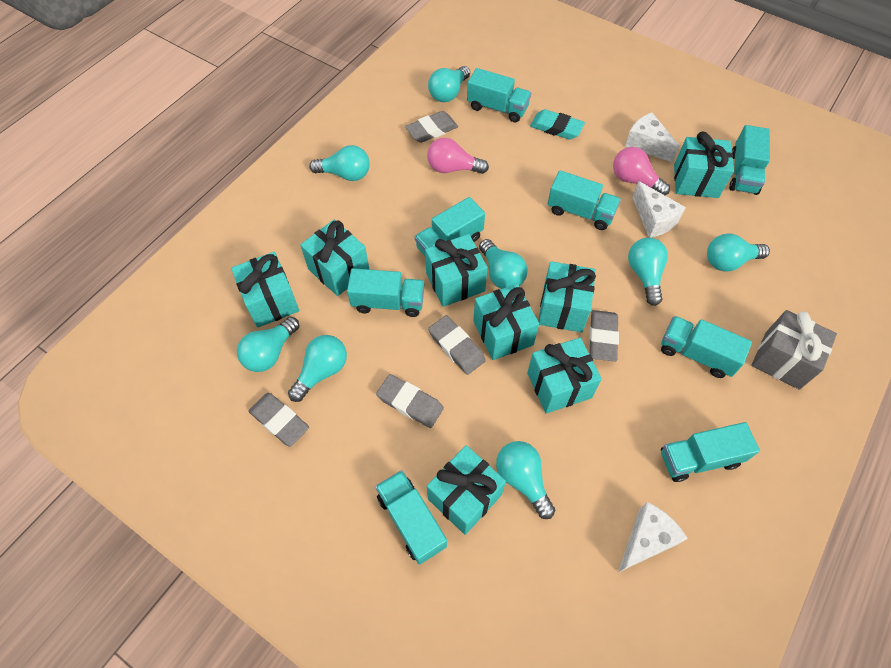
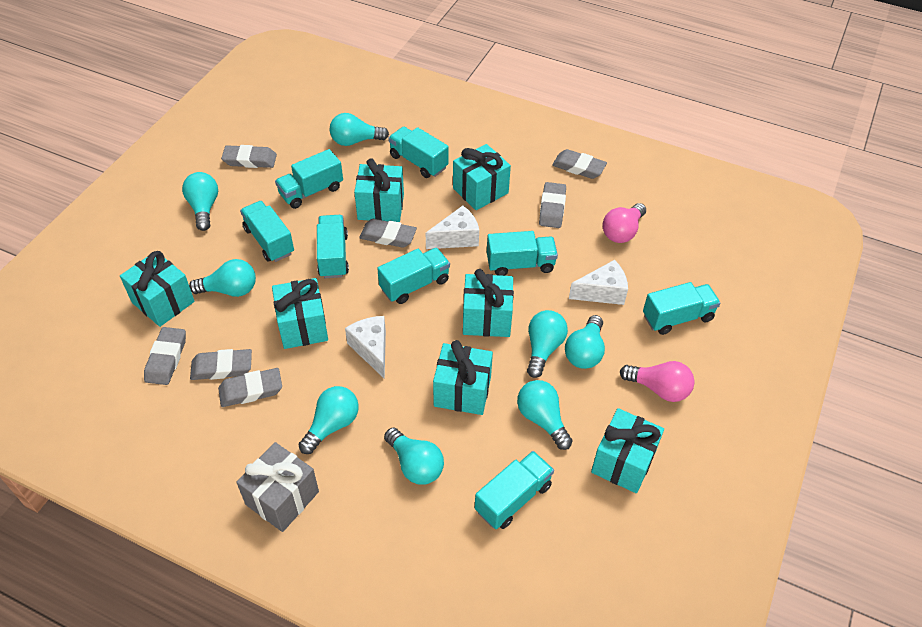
grey eraser: [248,393,309,447] [376,374,444,428] [405,111,458,143] [428,315,486,375] [589,310,619,362] = 5 -> [144,327,186,385] [190,349,252,380] [218,368,282,407] [221,145,277,168] [359,219,417,248] [539,182,566,228] [552,149,607,179] = 7
turquoise eraser: [530,109,585,140] = 1 -> none = 0
turquoise gift: [231,252,299,328] [300,220,370,296] [425,234,488,307] [427,445,506,535] [473,284,539,360] [527,338,602,414] [538,261,596,332] [674,132,734,198] = 8 -> [120,251,195,327] [272,278,328,349] [354,158,404,222] [433,340,493,415] [453,144,511,210] [463,269,514,337] [591,408,664,493] = 7

